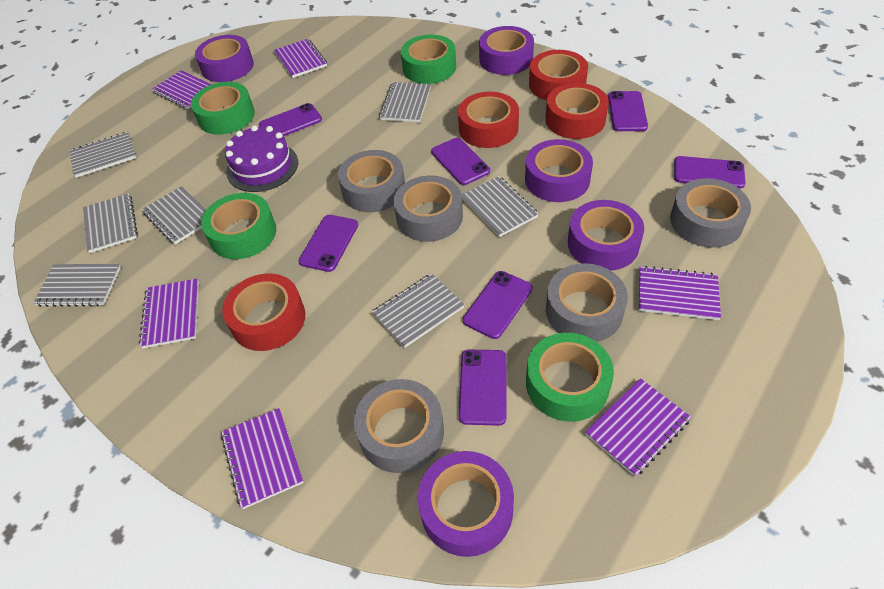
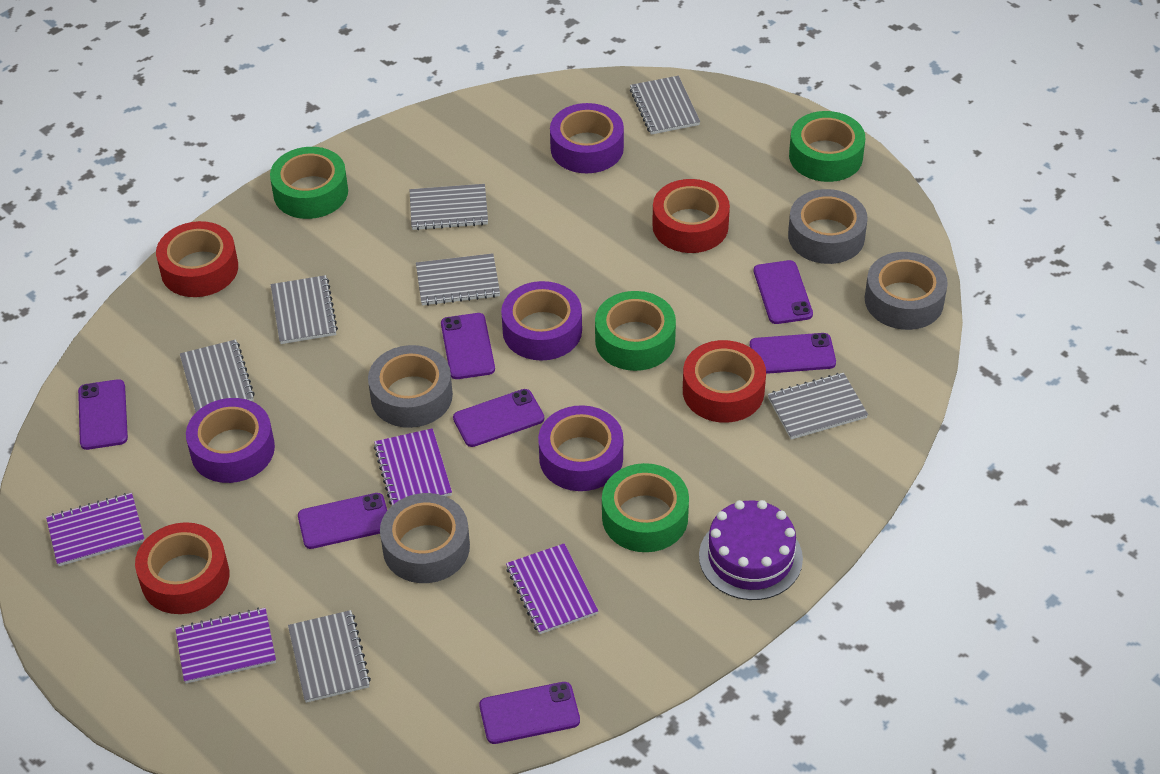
grey tape: [338,150,405,212] [354,379,444,473] [394,176,463,242] [546,263,628,342] [670,178,751,248] = 5 -> [368,345,453,428] [380,493,470,583] [788,189,868,264] [865,252,948,330] = 4
purple notebook: [139,278,199,348] [152,70,212,109] [221,408,304,509] [274,39,327,78] [585,378,691,477] [639,266,721,320] = 6 -> [46,493,144,566] [175,608,276,684] [374,428,452,505] [506,544,598,634] = 4
purple tape: [195,35,254,82] [418,451,514,557] [479,26,534,75] [525,139,593,202] [568,200,644,271] = 5 -> [186,398,275,483] [501,281,582,361] [538,405,623,491] [550,103,624,173] = 4

